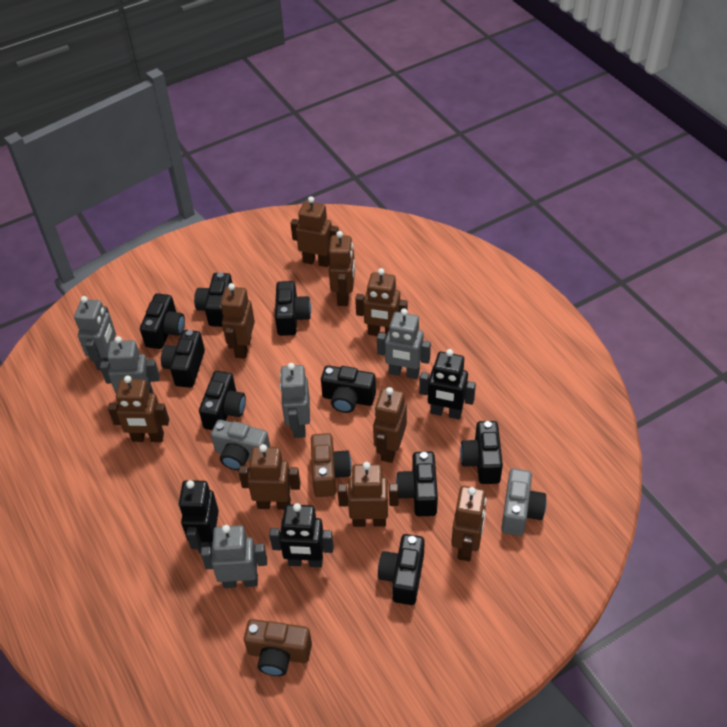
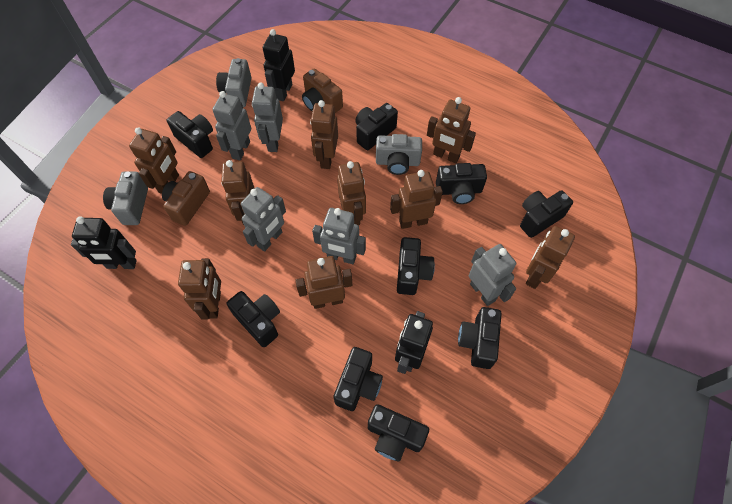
grey camera: [211,420,270,470] [501,468,547,536] = 2 -> [103,171,148,225] [216,58,252,107] [376,134,422,175] = 3

